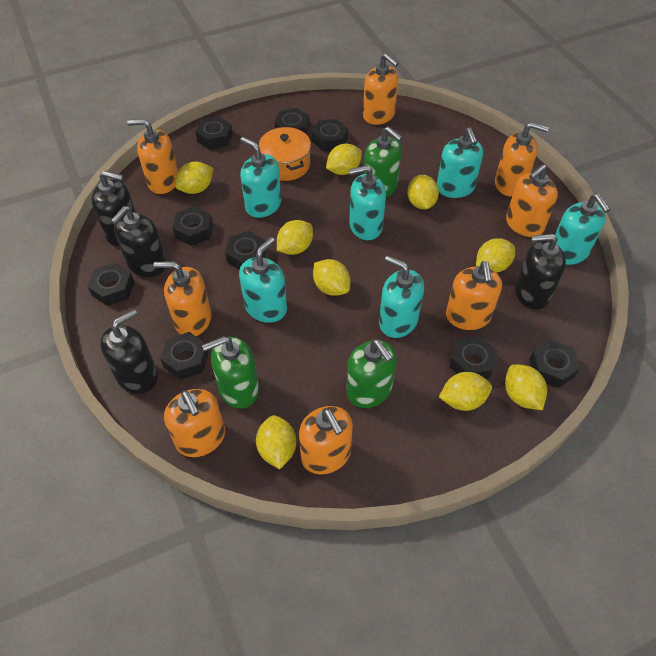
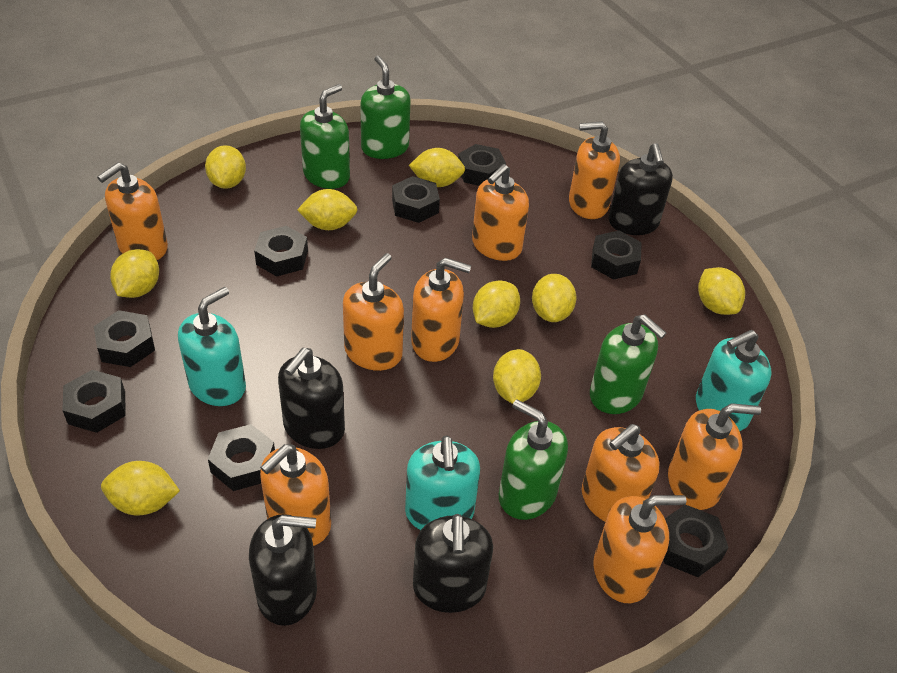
black nut: [87,263,134,306] [160,332,209,380] [173,206,213,246] [195,116,233,150] [225,231,266,270] [275,108,310,135] [312,119,348,151] [449,336,497,379] [529,339,580,388] = 9 -> [62,370,126,433] [94,310,155,367] [208,424,275,491] [254,226,308,276] [392,176,440,223] [458,144,506,186] [591,230,642,280] [663,504,729,577] = 8
green soap dispenser: [202,336,259,409] [346,339,397,408] [364,126,403,197] = 3 -> [300,84,350,189] [360,55,411,159] [499,399,568,520] [590,314,666,414] = 4
orange pot: [259,127,311,181] = 1 -> none = 0
orange soap dispenser: [127,119,178,194] [154,261,211,336] [164,389,225,457] [299,406,353,475] [363,53,399,125] [446,261,502,330] [495,122,549,197] [506,164,558,237] = 8 -> [97,162,168,260] [260,444,331,546] [343,253,404,371] [411,258,471,362] [472,164,529,261] [569,121,620,219] [582,424,660,522] [593,495,687,603] [668,403,761,510] = 9
turquoise soap dispenser: [239,237,287,323] [240,137,281,218] [348,165,386,240] [379,255,424,338] [437,127,483,198] [555,194,610,265] = 6 -> [178,287,246,406] [405,436,480,530] [696,330,771,431] = 3

